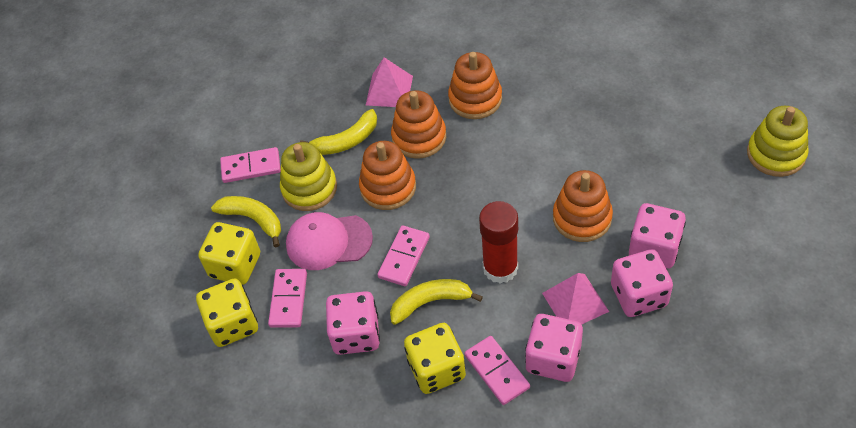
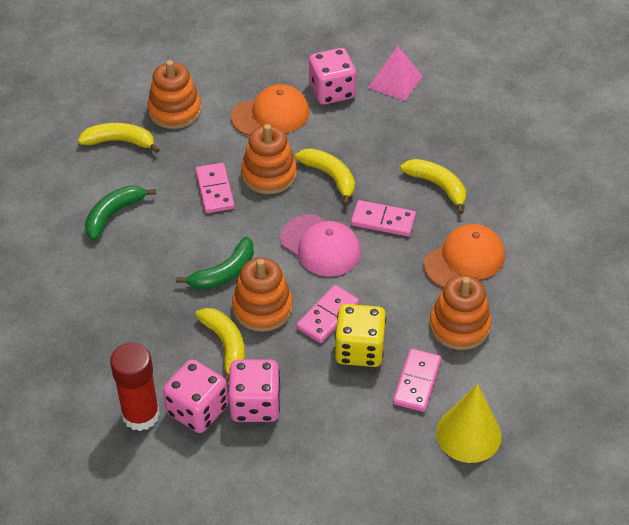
green banana: none = 0 -> [85,185,156,240] [176,236,254,290] = 2
orange cap: none = 0 -> [231,84,310,136] [424,224,505,288] = 2
pink dice: [326,291,380,355] [525,314,583,382] [611,249,673,317] [629,203,686,269] = 4 -> [163,359,228,433] [228,359,280,422] [309,48,356,105] = 3
pink pyramid: [366,57,413,107] [542,273,609,324] = 2 -> [368,46,423,101] = 1
yellow banana: [211,196,281,247] [300,109,377,155] [390,279,483,325] = 3 -> [78,123,160,153] [195,308,245,384] [295,148,355,206] [400,159,466,214] = 4
yellow cone: none = 0 -> [436,384,502,463] = 1
yellow dice: [196,279,258,347] [198,222,260,285] [404,323,466,394] = 3 -> [334,304,386,367] = 1
yellow stacking toy: [280,142,337,211] [747,106,809,177] = 2 -> none = 0

